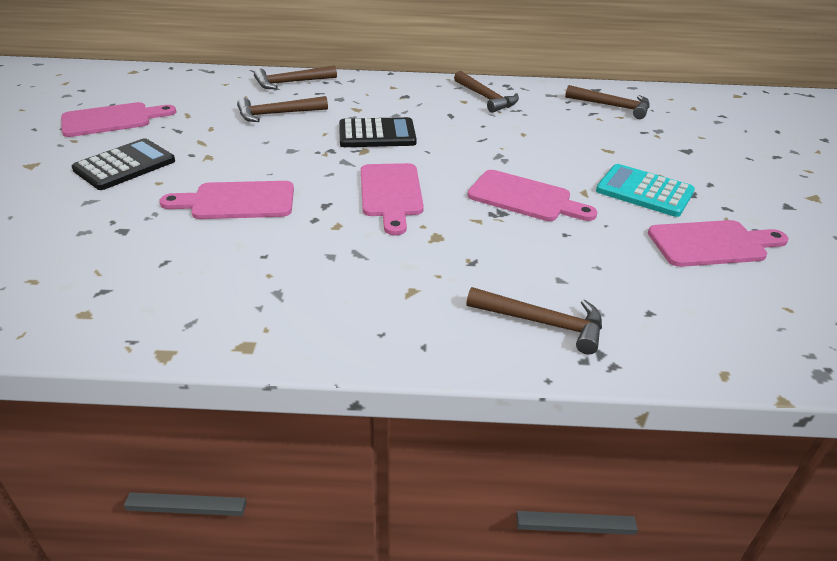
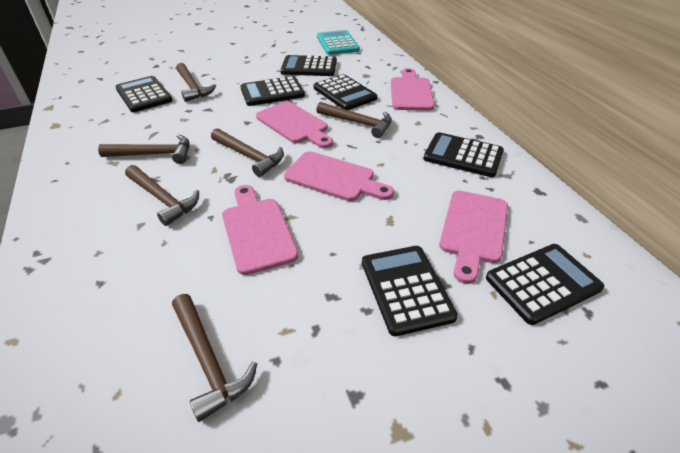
black calculator: [72,138,175,190] [339,117,417,147] = 2 -> [115,76,173,112] [240,76,305,106] [280,55,337,76] [314,74,377,110] [362,246,458,336] [424,132,504,177] [486,244,604,325] = 7
brown hammer: [237,96,328,122] [254,65,337,89] [454,71,519,113] [466,287,602,355] [565,85,650,119] = 5 -> [98,134,190,164] [125,165,199,226] [172,294,257,422] [176,63,216,102] [211,128,284,177] [316,102,392,138] = 6

